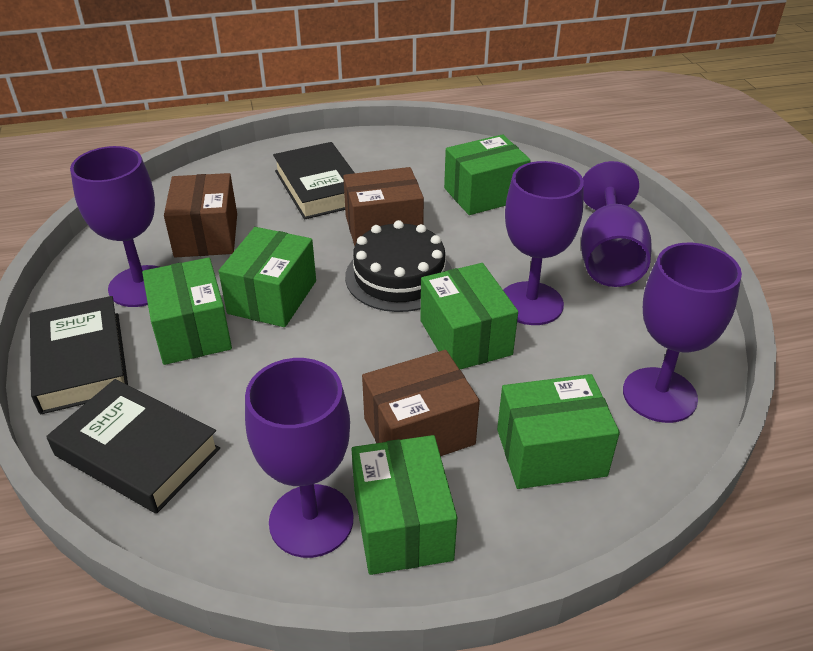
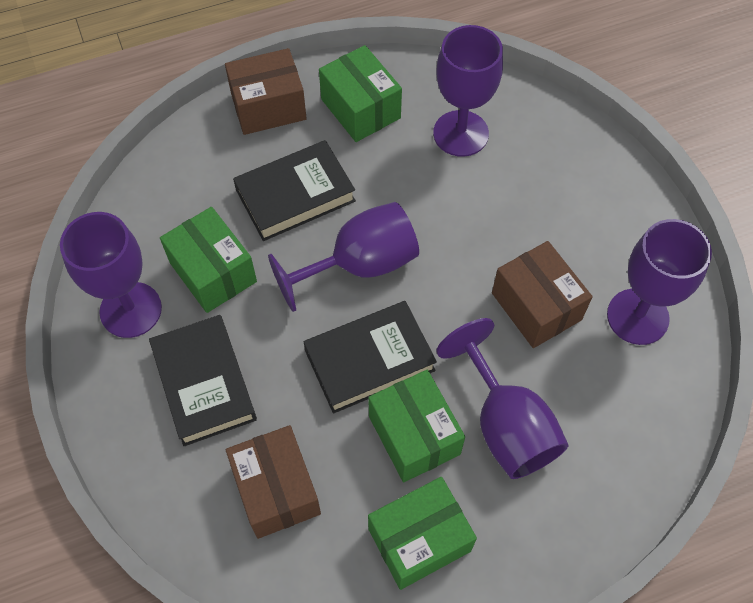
black cake: [345,220,452,312] = 1 -> none = 0
green box: [142,258,232,365] [219,227,316,327] [351,435,457,575] [420,263,518,370] [444,134,531,215] [497,374,620,489] = 6 -> [160,207,257,313] [319,45,402,142] [368,370,465,482] [368,477,477,590] = 4

